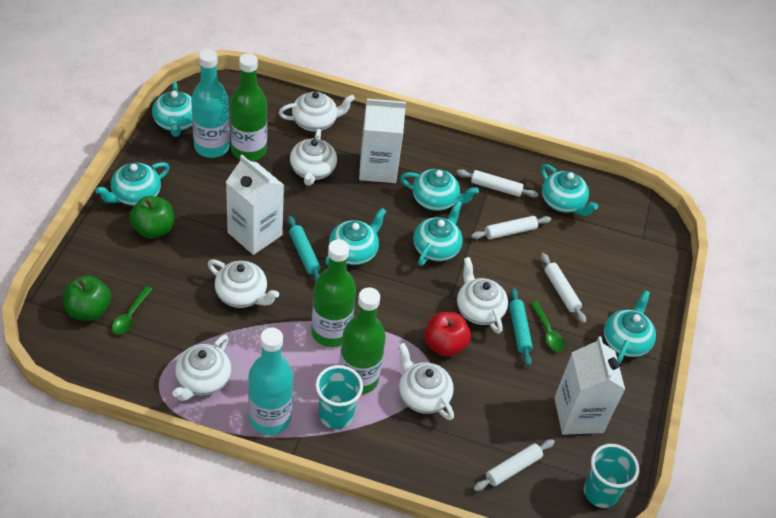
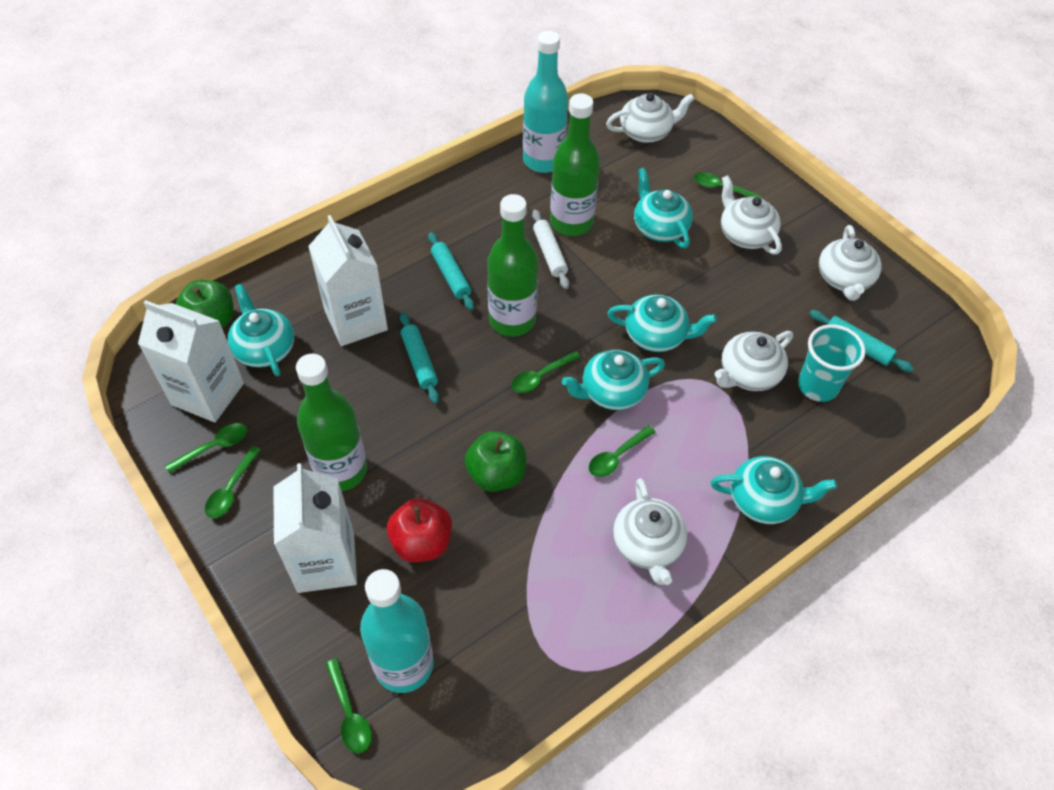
green spoon: [112,286,152,335] [531,301,565,351] = 2 -> [165,423,247,473] [205,446,261,518] [325,658,372,753] [512,351,581,393] [589,425,655,477] [694,172,761,198] = 6
turquoise cup: [316,365,363,429] [584,444,639,508] = 2 -> [798,324,866,402] = 1
turquoise rolling pin: [287,216,321,282] [509,288,533,366] = 2 -> [400,312,439,404] [428,232,475,311] [809,310,914,372] = 3
turquoise teapot: [95,162,170,206] [152,82,192,137] [325,208,386,265] [400,169,479,211] [413,200,463,266] [541,164,598,216] [604,290,656,364] = 7 -> [228,284,294,376] [562,349,665,410] [607,295,717,352] [634,168,693,248] [711,456,837,524] = 5
white rolling pin: [457,169,538,198] [471,216,551,239] [473,439,555,491] [541,253,586,323] = 4 -> [532,210,569,289] = 1
white teapot: [172,335,231,401] [208,259,279,308] [279,91,355,131] [290,129,337,186] [398,343,454,420] [457,257,508,334] = 6 -> [606,93,694,143] [613,478,687,585] [715,331,793,391] [721,175,782,255] [819,225,881,301] = 5

